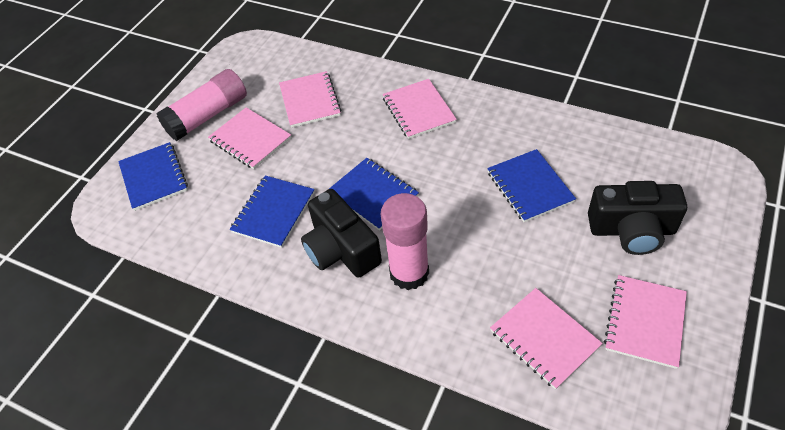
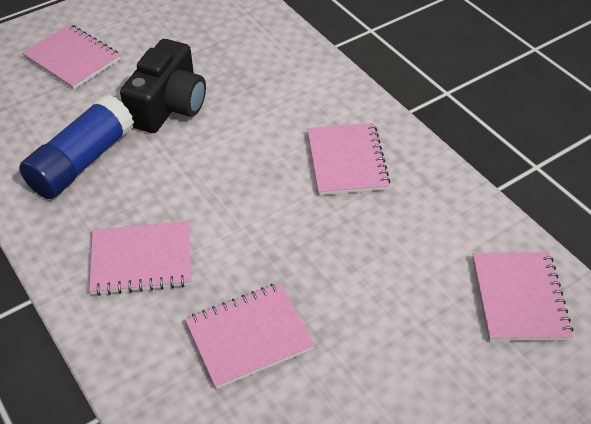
black camera: [301,189,382,278] [588,181,687,255] = 2 -> [120,39,206,133] = 1
blue glue stick: none = 0 -> [19,95,134,199] = 1
blue notebook: [118,142,188,211] [230,175,315,248] [329,158,419,231] [487,149,576,222] = 4 -> none = 0
pink glue stick: [156,69,247,141] [381,193,429,290] = 2 -> none = 0

